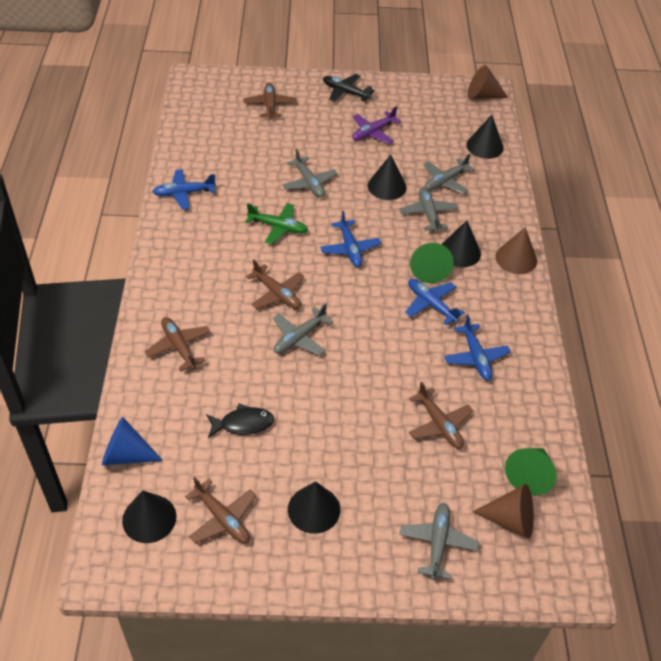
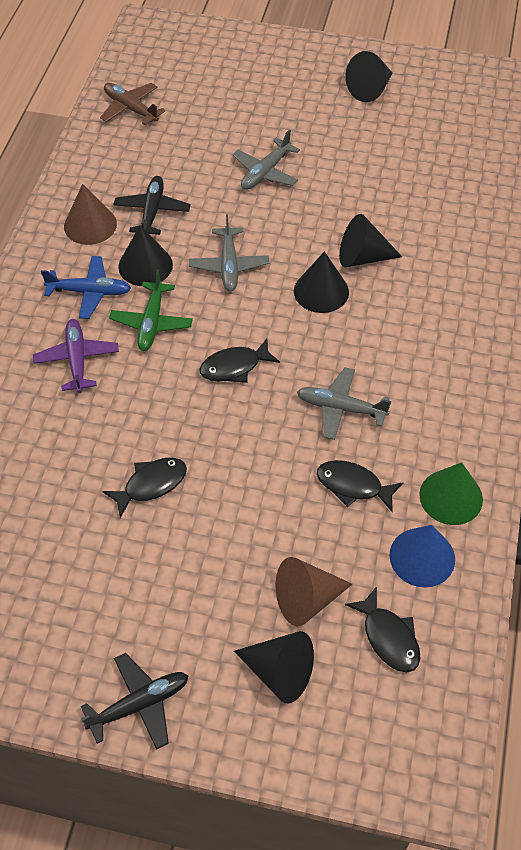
black fish: [206,404,274,438] = 1 -> [102,458,187,518] [200,339,280,383] [317,460,404,512] [345,586,420,672] = 4
black plane: [323,74,374,102] = 1 -> [81,653,189,750] [113,176,191,235] = 2
blue plane: [153,169,216,210] [320,211,381,267] [405,279,465,325] [444,315,511,381] = 4 -> [41,256,131,319] = 1
brown cone: [468,65,508,99] [472,484,534,539] [495,227,537,274] = 3 -> [64,184,117,245] [276,557,352,626] = 2
brown plane: [145,317,210,371] [185,477,256,543] [243,83,296,120] [246,260,304,309] [409,382,473,449] = 5 -> [100,83,166,125] = 1
green cone: [410,243,454,283] [505,448,557,495] = 2 -> [419,462,483,525] = 1
grey plane: [273,303,333,356] [282,149,337,198] [399,503,479,580] [400,187,458,232] [423,153,475,194] = 5 -> [189,214,269,292] [233,129,300,190] [297,367,392,440] = 3

